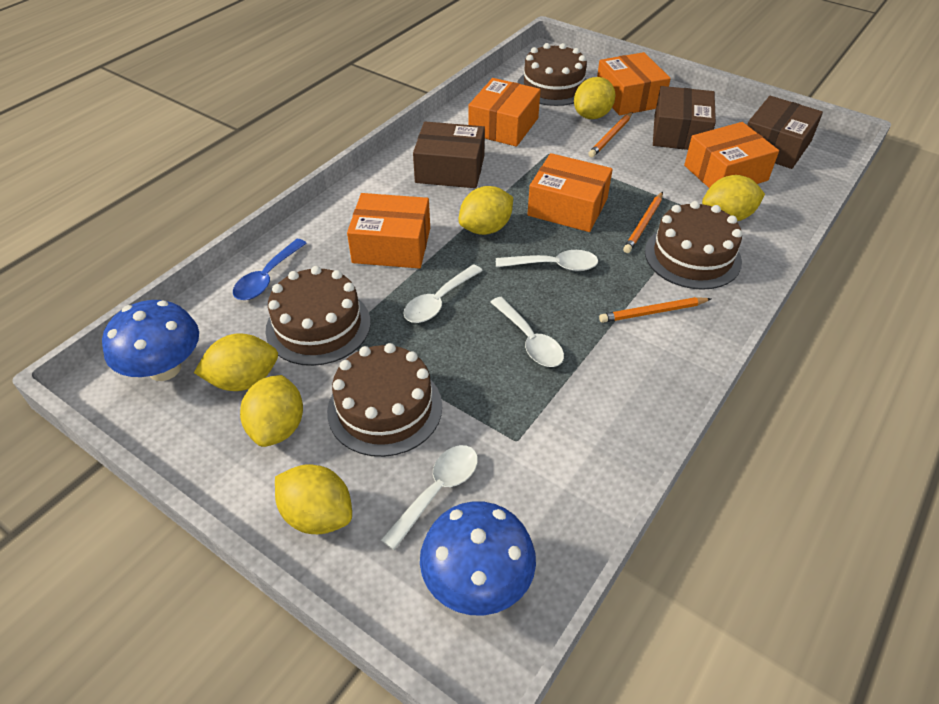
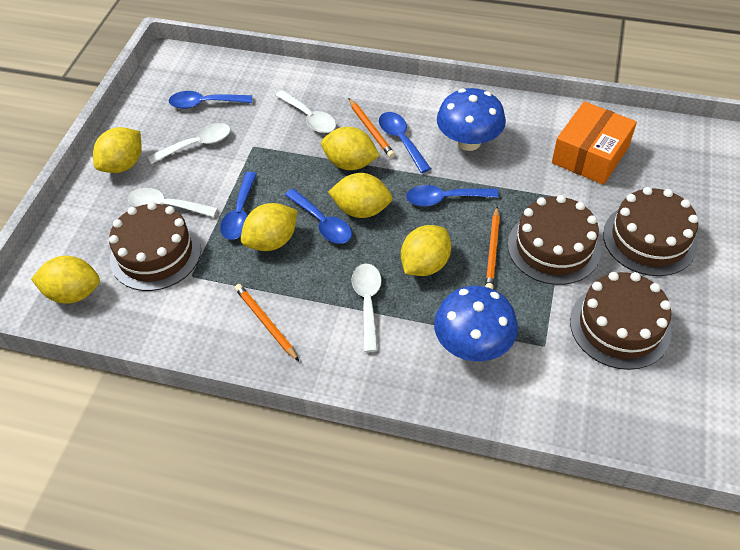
blue spoon: [233,239,307,300] = 1 -> [168,91,252,109] [220,172,257,240] [285,189,352,244] [379,112,431,173] [406,185,499,206] = 5
brown box: [413,121,485,188] [653,86,716,150] [747,96,823,169] = 3 -> none = 0
orange box: [347,193,430,269] [468,78,540,147] [527,153,613,232] [597,52,671,115] [684,122,779,188] = 5 -> [552,101,637,185] = 1

